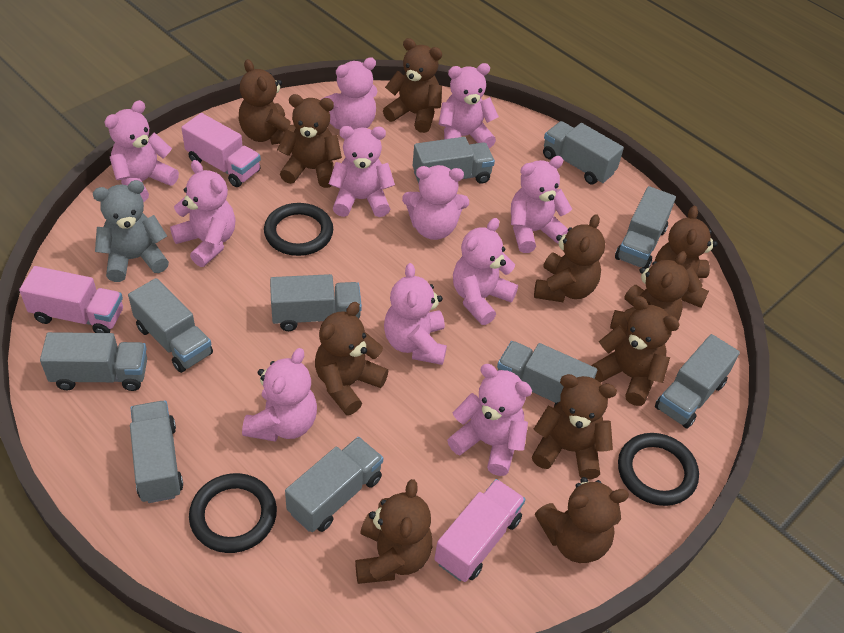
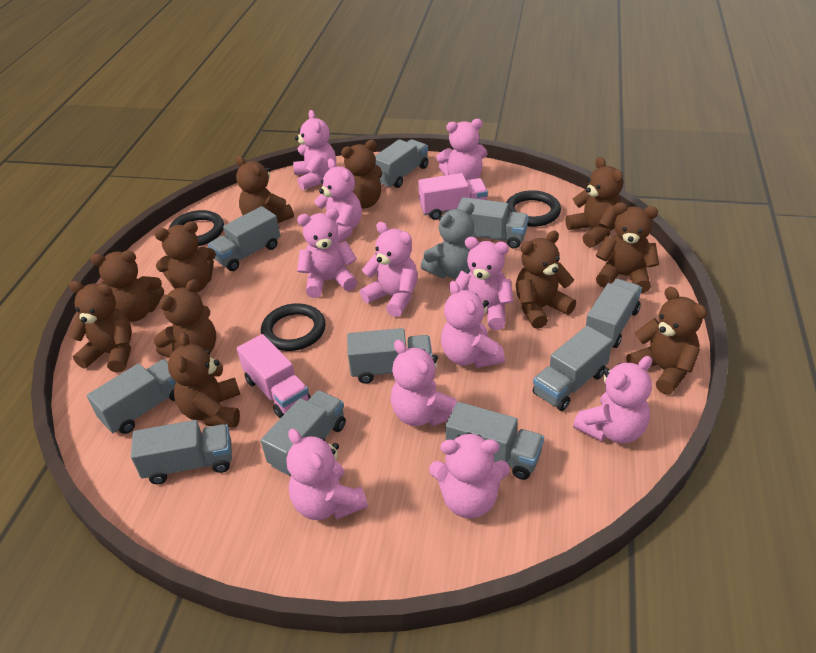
pink truck: [19,266,123,333] [181,113,261,187] [434,479,525,582] = 3 -> [237,334,311,418] [418,173,488,220] = 2

